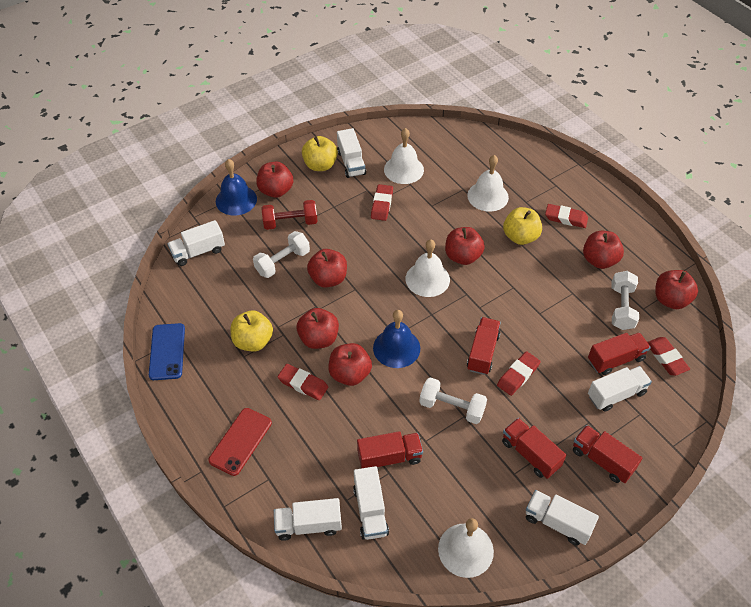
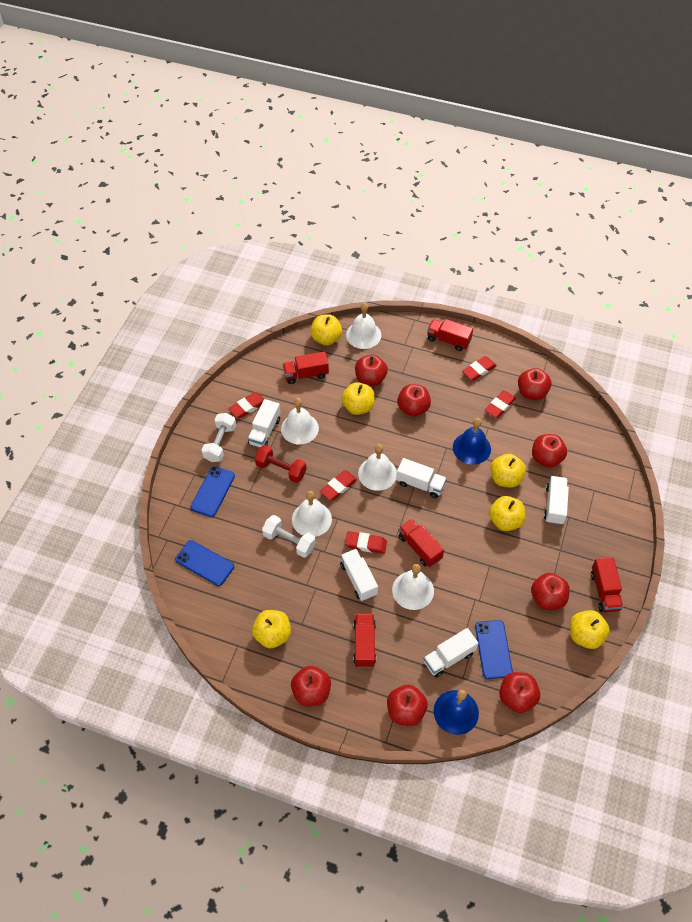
blue phone: [149,323,185,380] = 1 -> [175,540,234,586] [190,466,235,517] [475,620,513,679] = 3
red apple: [256,162,293,198] [296,308,339,349] [307,249,347,288] [328,343,372,386] [445,227,485,265] [583,231,624,269] [655,270,698,309] = 7 -> [291,666,331,706] [355,354,388,386] [387,685,428,726] [397,384,431,417] [499,672,540,713] [518,368,551,400] [531,573,570,610] [532,434,567,468] = 8
red phone: [208,408,272,476] = 1 -> none = 0
white bell: [384,128,424,184] [406,239,450,297] [438,518,494,578] [467,155,509,212] = 4 -> [281,398,319,444] [292,491,332,537] [346,303,381,349] [358,444,397,491] [392,564,434,610] = 5
white dumbbell: [253,231,310,278] [419,377,487,424] [612,271,639,330] = 3 -> [202,413,236,462] [262,515,316,558] = 2
white truck: [167,220,225,266] [274,498,342,541] [337,128,366,178] [353,466,389,540] [526,490,599,545] [588,366,652,412] = 6 -> [248,399,280,448] [340,549,378,601] [396,458,447,498] [424,628,478,677] [544,476,569,525] = 5
yellow apple: [231,311,273,352] [302,136,338,171] [503,207,542,245] = 3 -> [252,610,291,648] [310,314,342,345] [341,382,375,415] [489,496,525,531] [490,454,526,488] [570,610,610,649] = 6

